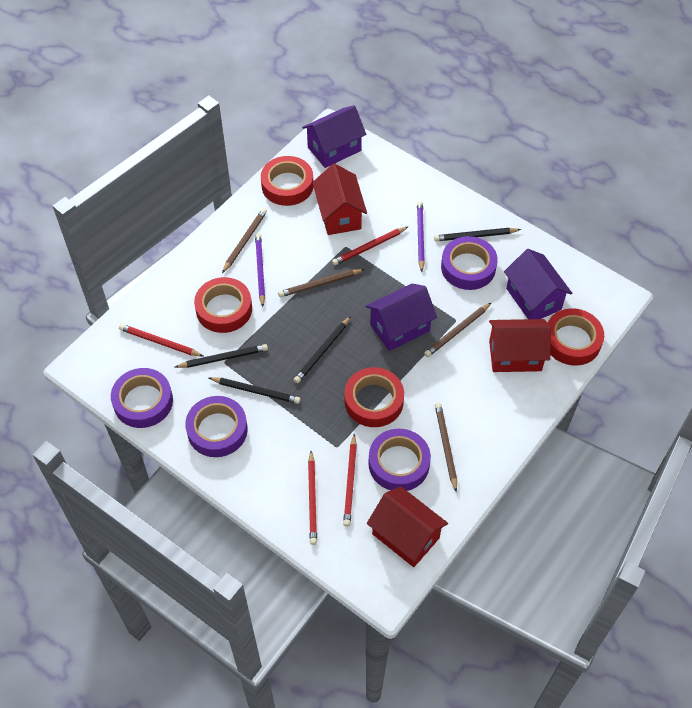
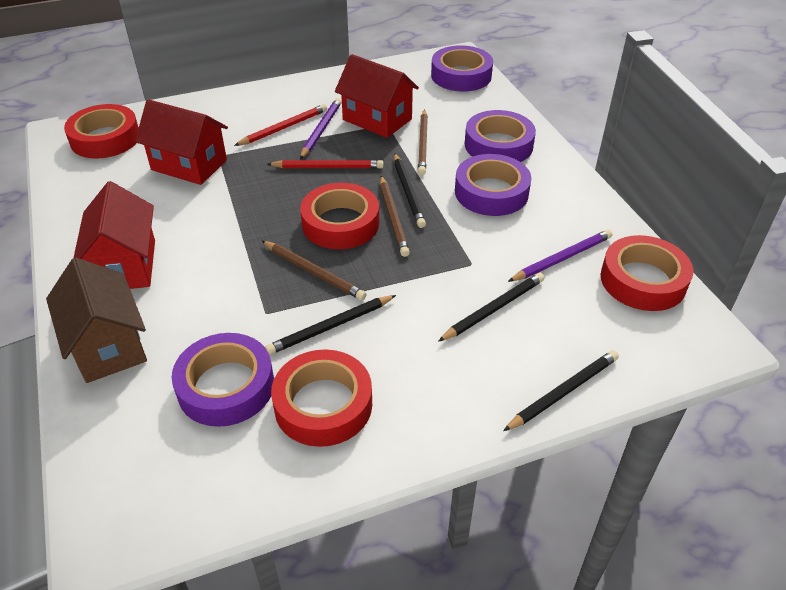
brown house: none = 0 -> [46,258,147,383] = 1
brown pencil: [222,208,267,273] [278,269,364,297] [424,302,492,357] [435,403,457,492] = 4 -> [262,241,367,300] [380,176,410,257] [418,109,428,175] = 3
purple house: [302,105,366,168] [366,284,437,351] [504,249,573,319] = 3 -> none = 0
red pencil: [119,324,203,356] [308,451,317,545] [332,226,409,266] [343,434,357,527] = 4 -> [234,104,327,146] [267,160,384,169] = 2

